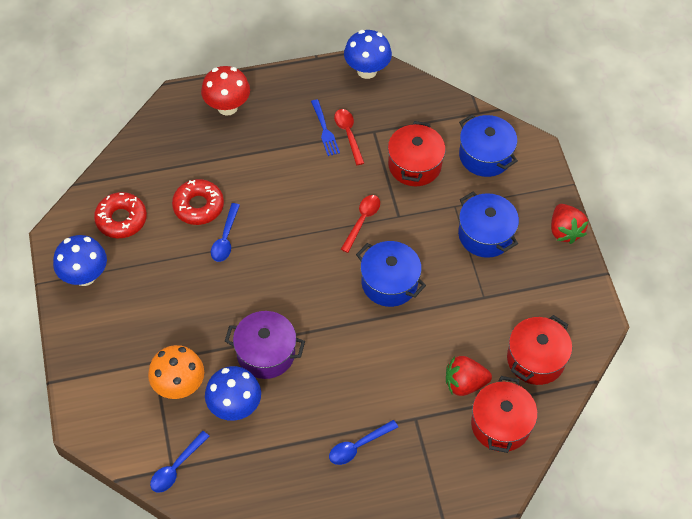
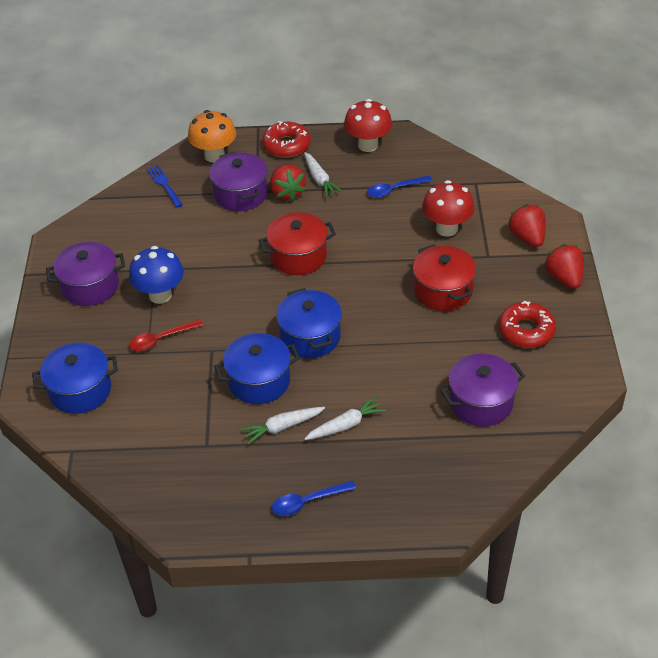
blue mushroom: [53,235,107,286] [205,366,261,421] [344,30,392,79] = 3 -> [129,246,184,304] = 1
blue spoon: [150,431,210,493] [211,203,240,262] [329,420,398,465] = 3 -> [272,481,356,516] [367,176,432,198] = 2
purple pot: [225,311,305,379] = 1 -> [46,242,125,306] [209,152,268,211] [441,353,525,427] = 3
red mushroom: [201,66,250,116] = 1 -> [344,99,392,152] [422,180,475,237] = 2
red pot: [388,121,446,186] [471,376,538,453] [507,315,572,385] = 3 -> [258,212,336,275] [413,244,476,311] = 2
red spoon: [334,109,364,165] [341,195,380,253] = 2 -> [129,319,203,351] = 1
red strawberry: [446,356,492,396] [551,204,588,244] = 2 -> [270,164,306,201] [507,204,546,247] [544,244,584,289] = 3
white carrot: none = 0 -> [240,407,325,445] [304,152,342,197] [304,396,386,440] = 3

